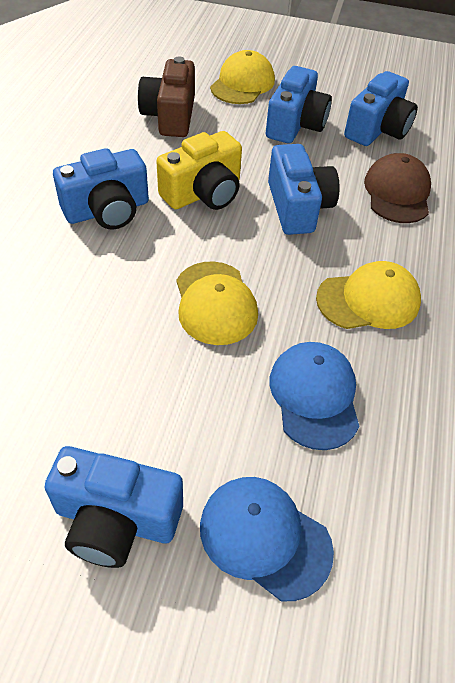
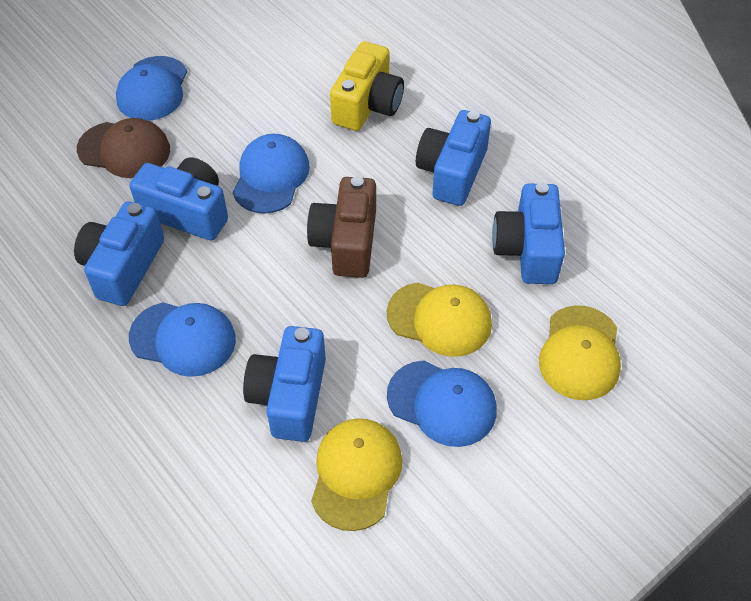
blue cap: [200,477,334,601] [269,342,359,450] = 2 -> [116,56,187,121] [129,302,236,377] [233,134,310,214] [387,360,497,447] = 4

